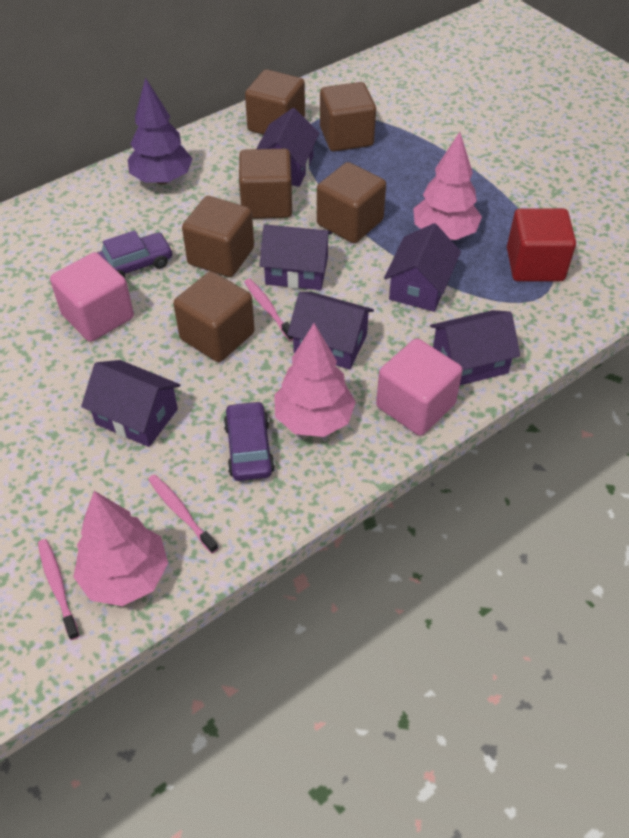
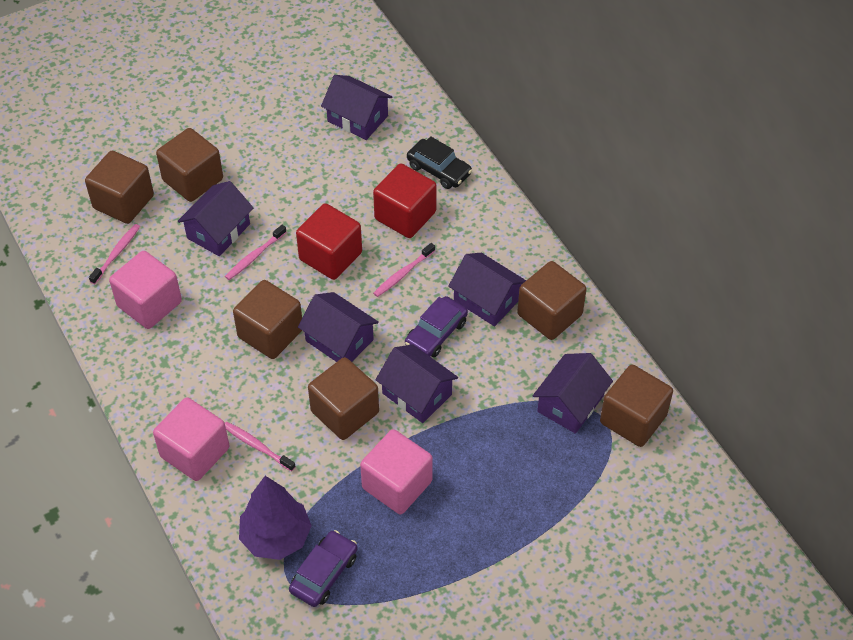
black car: none = 0 -> [407,136,472,189] = 1
pink cube: [50,252,134,342] [376,338,463,436] = 2 -> [109,251,182,329] [153,397,229,481] [360,429,433,514] = 3
pink toothbrush: [38,539,80,640] [148,474,218,554] [245,279,293,341] = 3 -> [89,224,140,284] [225,225,286,280] [225,422,296,471] [373,243,435,297] = 4
pink tree: [73,491,168,606] [274,323,356,437] [413,132,482,240] = 3 -> none = 0
red cube: [507,208,576,282] = 1 -> [296,203,362,280] [373,164,437,238] = 2

